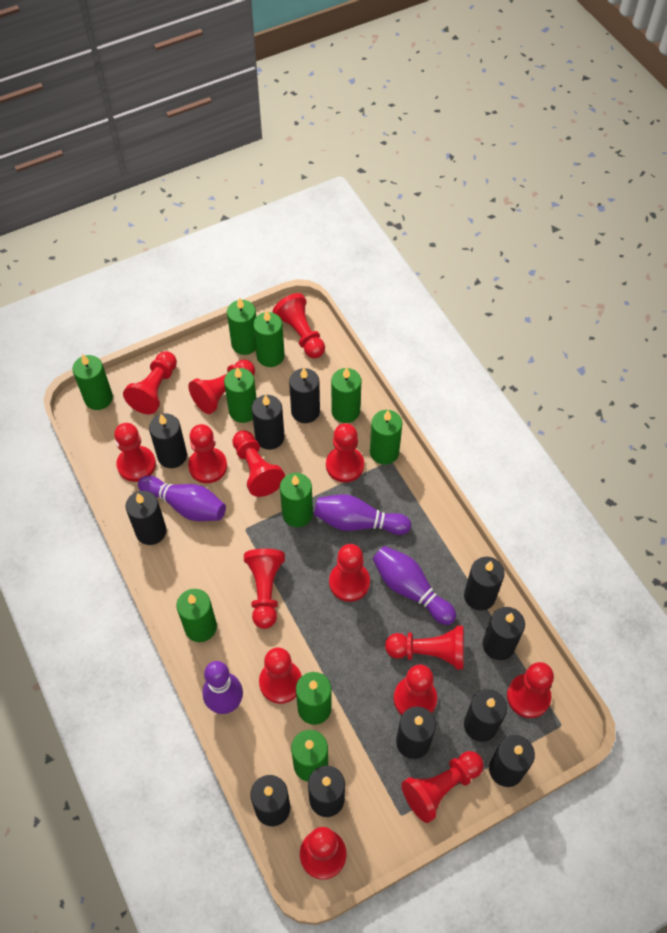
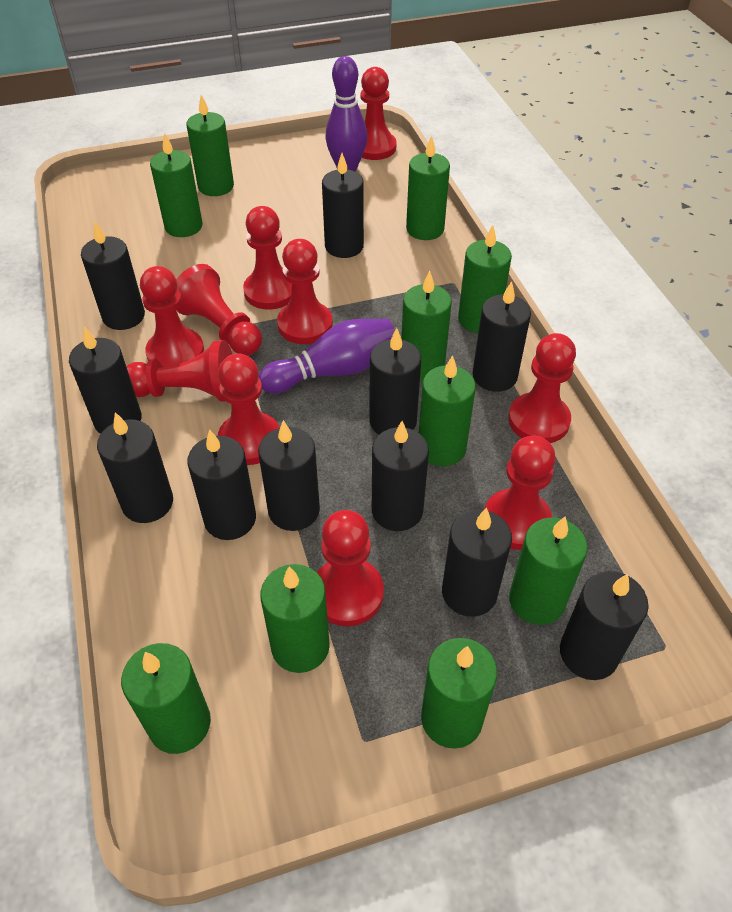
purple bowling pin: [138,476,226,521] [202,661,243,714] [314,494,411,535] [373,546,456,625] = 4 -> [258,319,395,393] [325,56,368,171] = 2
red pawn: [114,423,156,482] [123,351,177,414] [188,424,227,483] [189,359,255,414] [232,430,285,497] [244,548,285,629] [259,647,302,704] [273,293,325,358] [300,827,347,880] [326,423,364,482] [329,544,370,602] [385,626,464,670] [394,664,437,715] [401,751,484,823] [507,662,554,718] = 15 -> [126,340,232,402] [140,266,204,367] [176,264,262,355] [218,353,279,465] [243,206,292,310] [277,239,333,344] [317,510,384,626] [361,67,397,160] [484,436,556,550] [508,333,576,443] = 10

